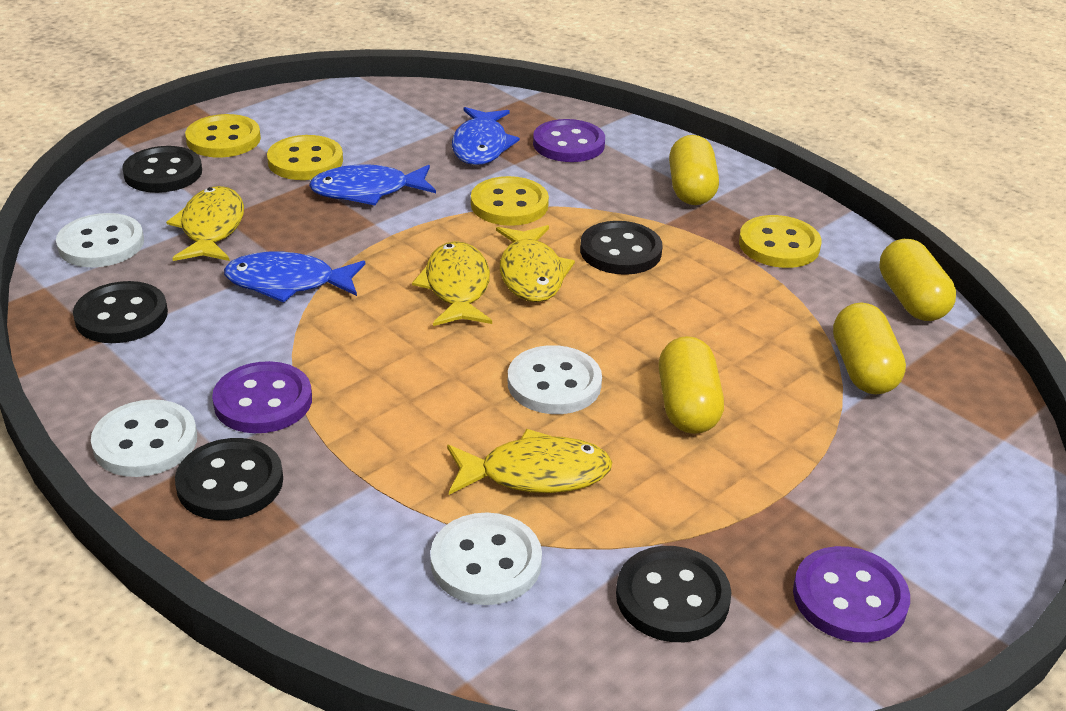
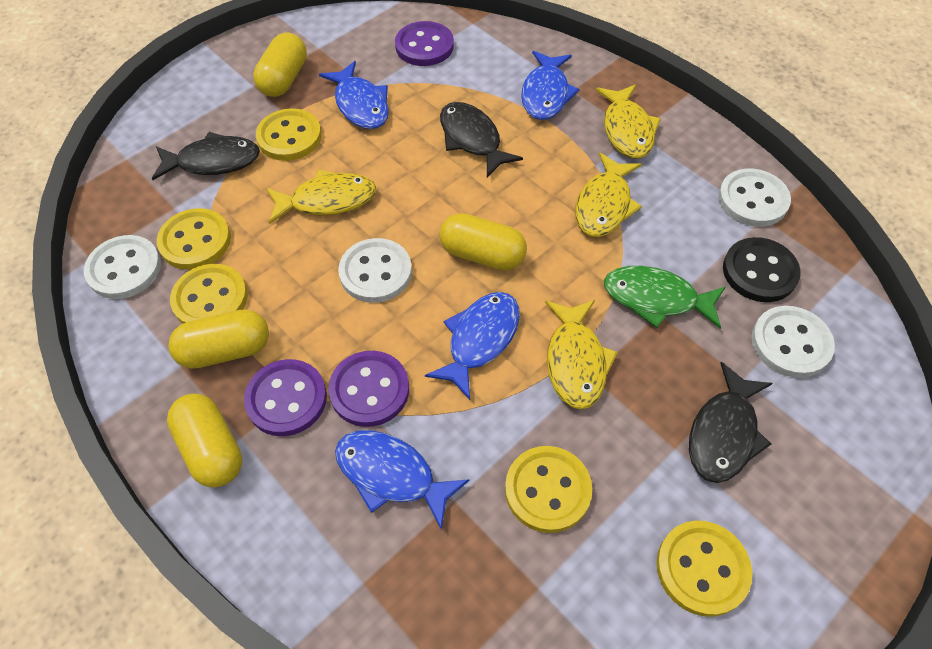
black button: [73,281,168,343] [122,146,202,193] [175,438,283,520] [580,221,663,275] [616,546,731,642] = 5 -> [723,237,801,302] = 1
black fish: none = 0 -> [152,132,260,180] [440,102,523,178] [689,362,773,483] = 3
blue fish: [224,252,365,303] [309,164,436,205] [452,107,520,165] = 3 -> [319,61,389,129] [335,430,469,530] [425,292,520,400] [521,51,580,120] = 4
green fish: none = 0 -> [604,266,726,329] = 1
yellow button: [185,114,261,158] [267,135,343,180] [471,176,549,226] [739,215,821,268] = 4 -> [157,208,231,270] [170,264,248,324] [256,108,322,161] [505,446,592,533] [656,521,752,617] = 5

